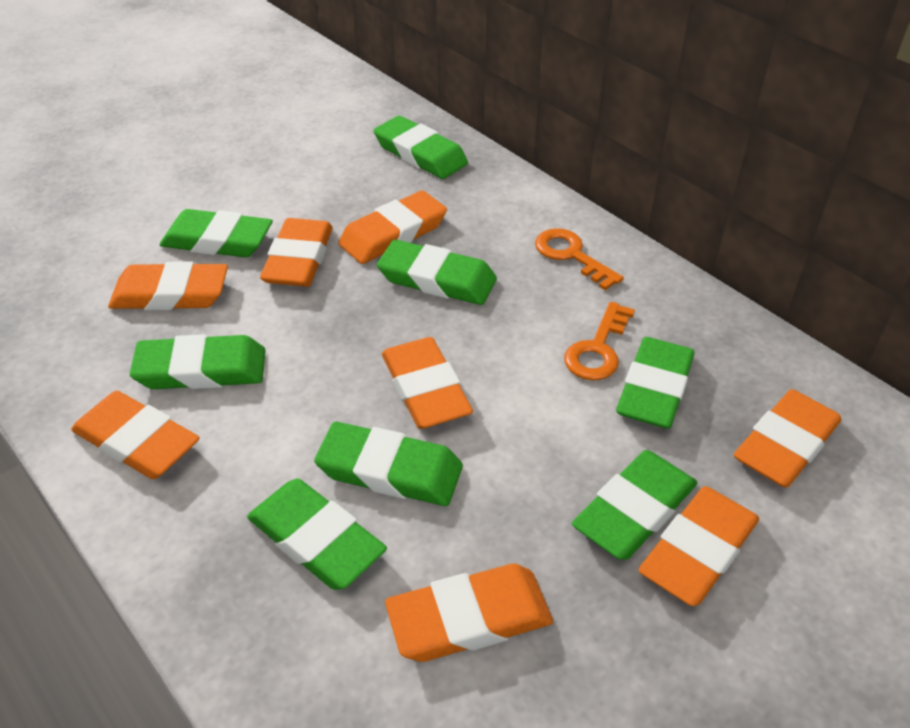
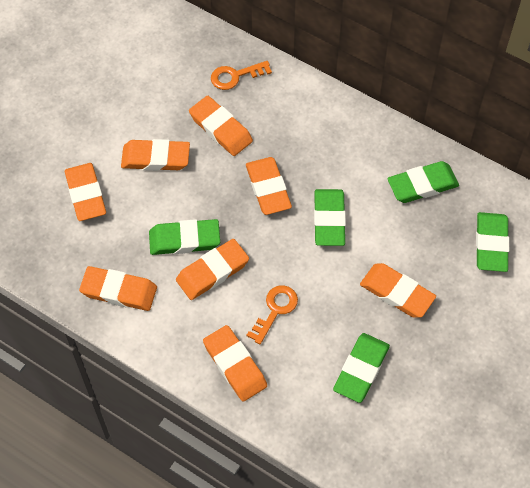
green eraser: [130,334,266,389] [160,209,273,257] [247,479,387,590] [314,422,463,506] [374,116,468,179] [377,240,497,305] [572,450,697,560] [616,337,694,429] = 8 -> [149,219,220,255] [314,189,346,246] [333,333,390,403] [387,161,459,203] [476,212,509,272] = 5

